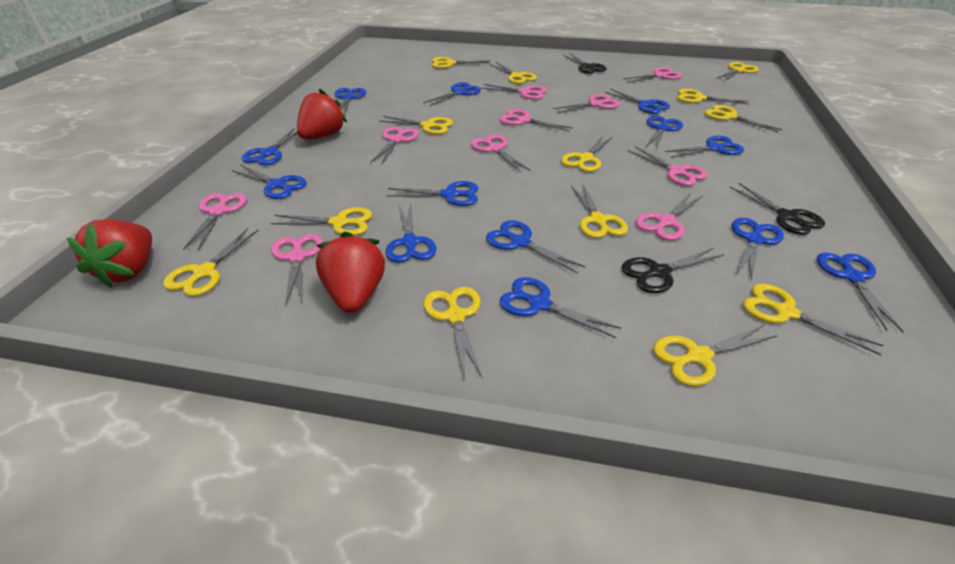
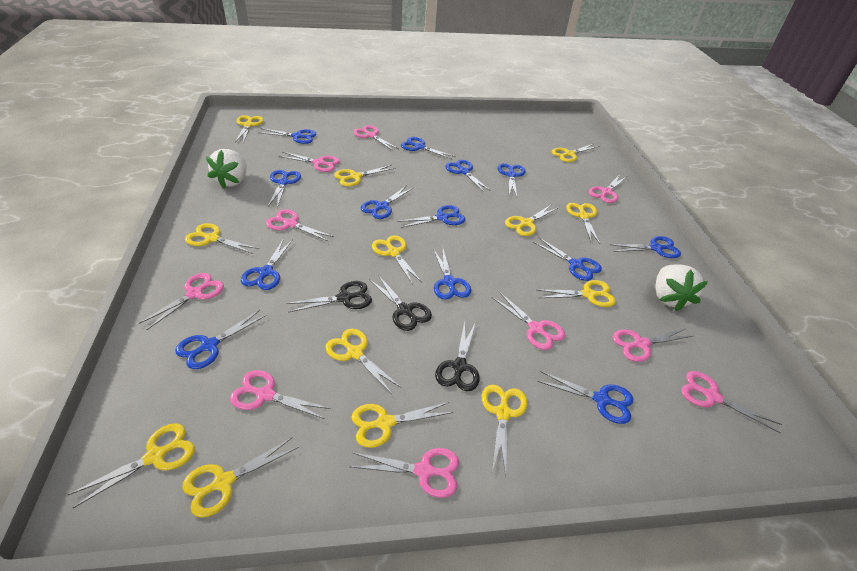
red strawberry: [67,219,152,288] [297,89,347,140] [316,232,385,313] = 3 -> none = 0
white strawberry: none = 0 -> [206,149,247,189] [655,264,707,311] = 2

